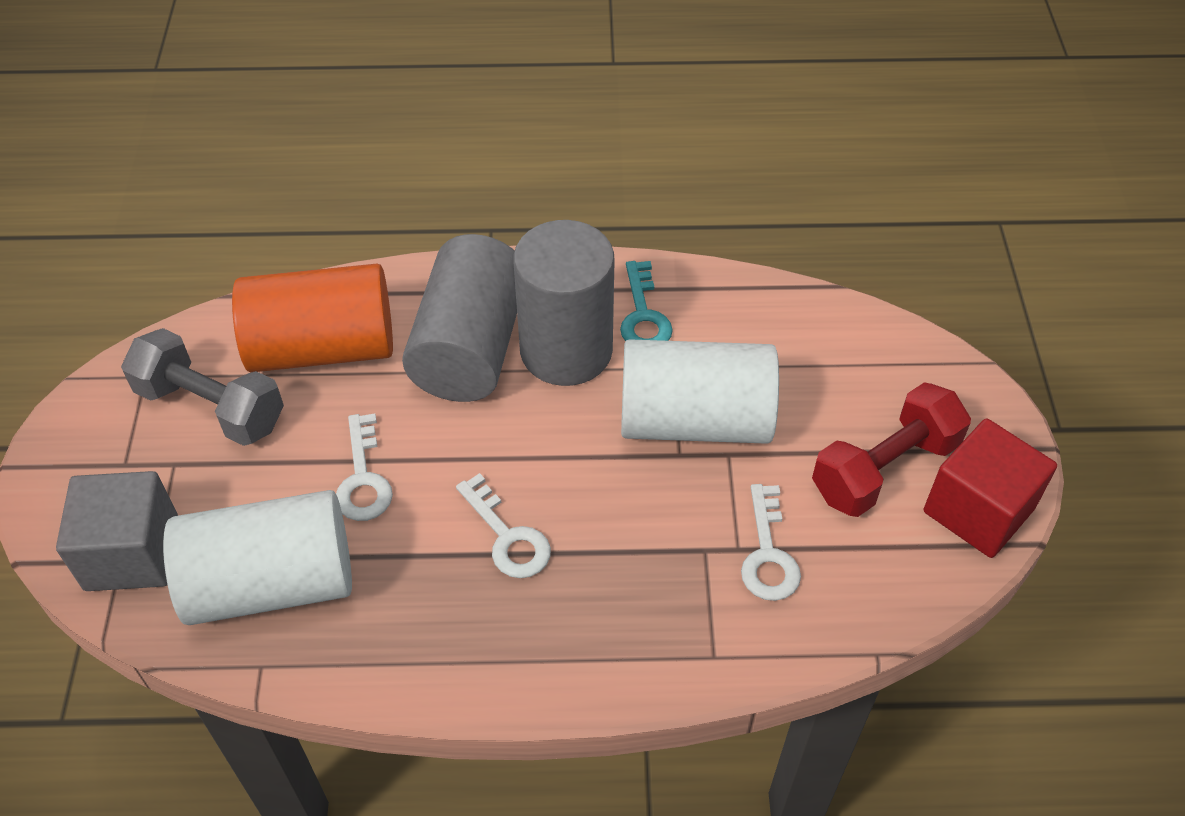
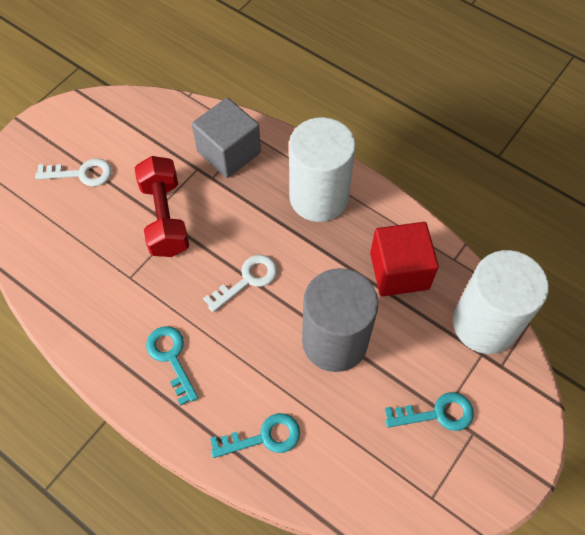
grey cylinder: [402,234,517,402] [513,220,615,386] = 2 -> [302,268,378,372] = 1
grey dumbbell: [121,328,284,446] = 1 -> none = 0
orange cylinder: [232,264,393,372] = 1 -> none = 0
turquoise key: [620,261,673,341] = 1 -> [146,326,198,406] [210,413,300,458] [385,392,474,431] = 3
white key: [336,414,393,521] [456,473,551,578] [741,484,801,601] = 3 -> [35,158,112,186] [203,255,277,312] = 2

